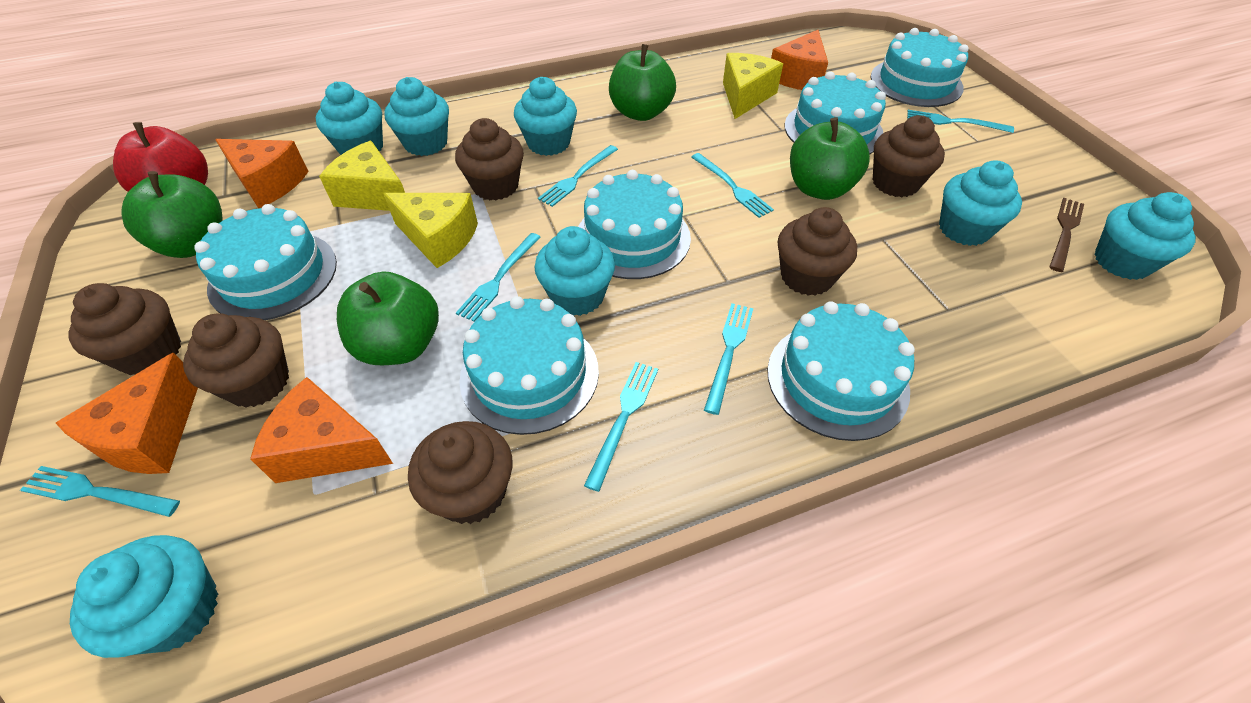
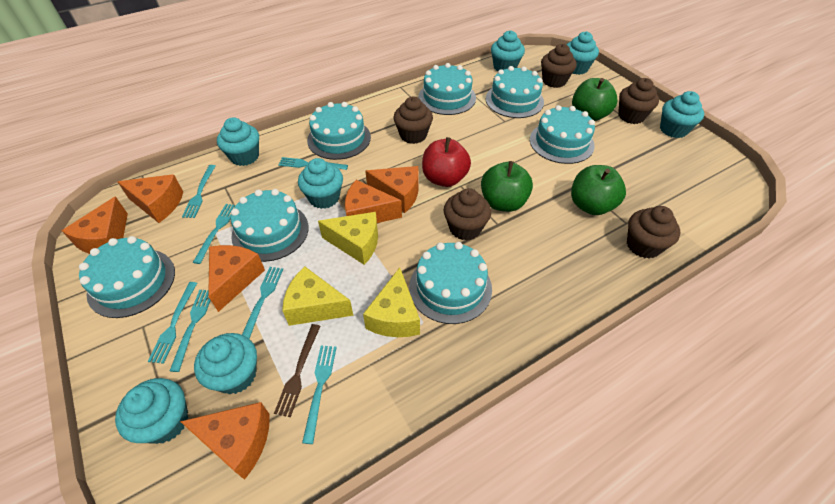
brown cupcake: [69,283,181,375] [183,313,289,407] [408,421,513,524] [455,118,524,200] [778,207,857,296] [873,115,945,197] = 6 -> [393,97,433,144] [444,188,491,240] [541,44,577,88] [618,78,659,124] [627,206,680,258] = 5
green apple: [122,171,223,258] [337,271,439,365] [609,44,676,121] [790,117,870,200] = 4 -> [481,161,533,212] [571,165,626,215] [572,78,617,121] = 3
orange cheese: [56,353,198,474] [215,139,309,208] [250,377,393,483] [771,30,828,90] = 4 -> [62,196,128,254] [118,174,183,223] [180,402,270,480] [208,245,265,312] [345,180,402,223] [365,166,419,213] = 6
turquoise cake: [194,204,337,320] [459,296,599,435] [578,170,691,279] [767,301,915,441] [784,71,886,155] [871,28,969,107] = 6 -> [79,236,175,318] [231,189,309,262] [307,102,371,160] [409,242,492,324] [418,63,476,115] [485,66,544,118] [530,105,595,164] = 7

